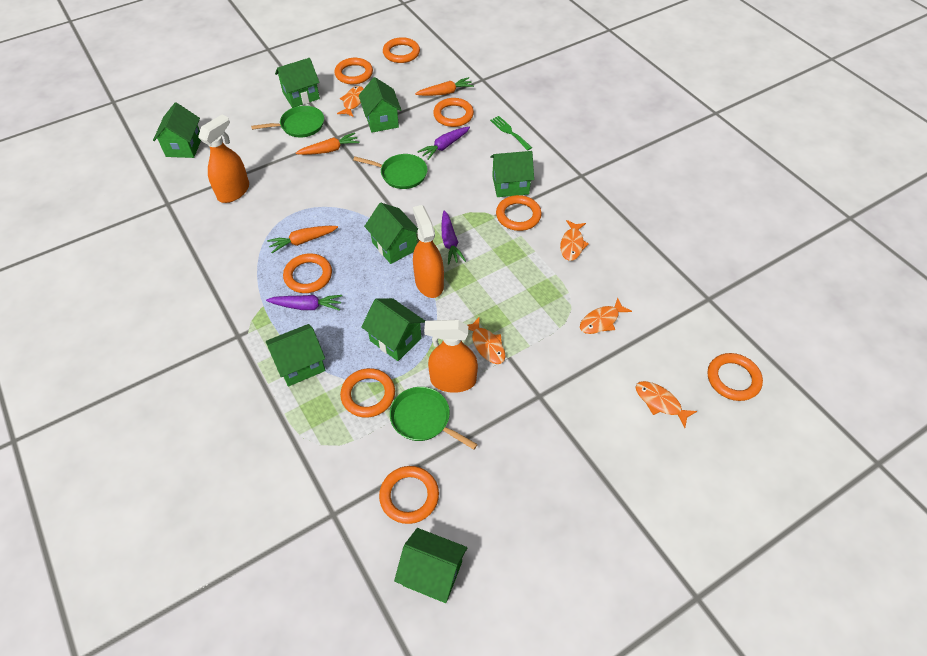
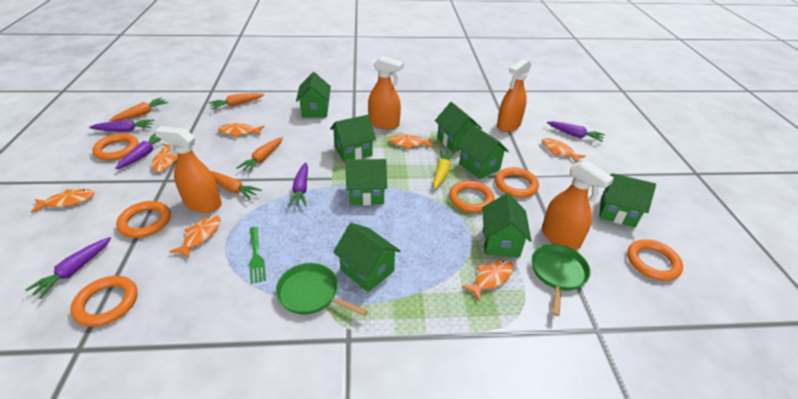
green pan: [251,106,324,138] [353,154,428,189] [390,387,478,450] = 3 -> [276,263,368,316] [532,244,590,316] = 2
orange carrot: [267,226,338,253] [296,132,360,155] [415,77,474,96] = 3 -> [109,98,168,121] [209,93,264,109] [210,171,262,200] [237,137,283,173] = 4
orange fish: [337,86,364,117] [468,317,506,364] [560,220,589,261] [580,297,632,334] [636,381,697,428] = 5 -> [31,189,95,213] [152,143,178,172] [170,215,221,259] [218,123,264,138] [389,134,433,149] [461,259,513,301] [542,138,586,163] = 7
orange ring: [283,253,332,293] [334,58,373,84] [340,368,395,418] [379,466,439,524] [383,37,420,63] [433,98,474,127] [496,195,542,231] [708,353,763,401] = 8 -> [71,276,138,327] [92,134,139,161] [116,201,171,238] [449,180,495,213] [495,167,539,198] [627,239,683,281] = 6
orange spray bottle: [198,115,249,203] [413,205,444,298] [424,320,478,393] = 3 -> [155,126,222,213] [368,56,404,130] [497,59,531,132] [542,160,614,250] = 4
purple carrot: [266,295,342,311] [417,127,470,160] [441,210,466,265] = 3 -> [26,237,111,299] [89,120,154,132] [115,133,162,169] [288,162,308,206] [547,121,605,142] = 5
yellow carrot: none = 0 -> [433,150,455,189] = 1

